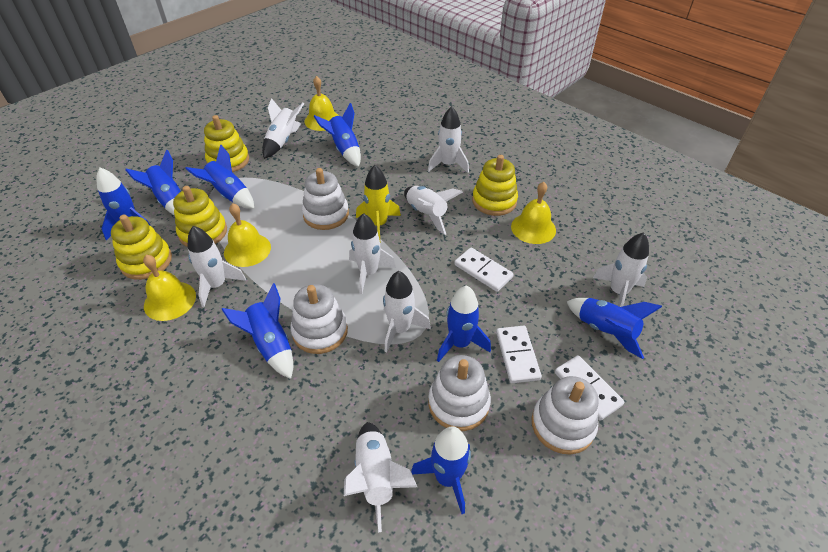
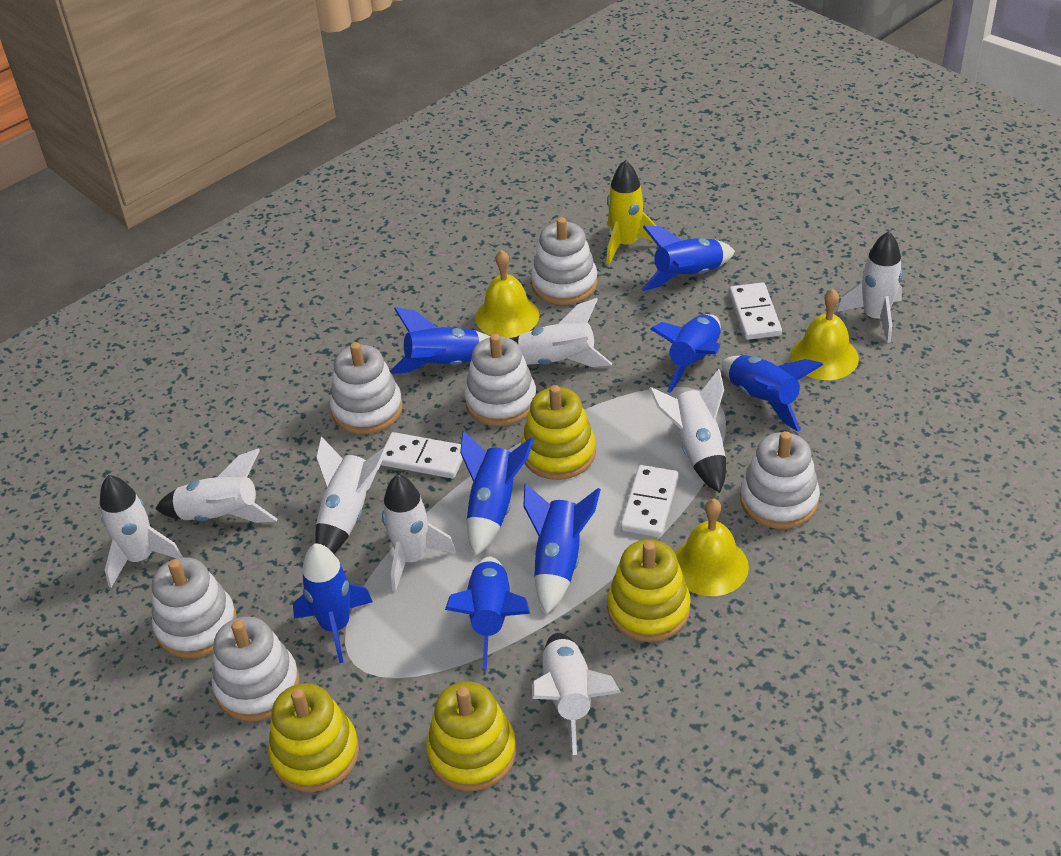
white stacking toy: [291,284,348,354] [302,168,349,230] [428,355,491,431] [531,376,599,454] = 4 -> [152,557,237,658] [212,616,300,721] [330,342,403,434] [464,334,536,426] [531,217,598,305] [740,431,820,529] = 6
yellow bell: [143,255,196,321] [224,203,271,267] [305,76,339,131] [511,182,556,244] = 4 -> [475,250,539,338] [675,499,749,596] [791,289,859,380] = 3

